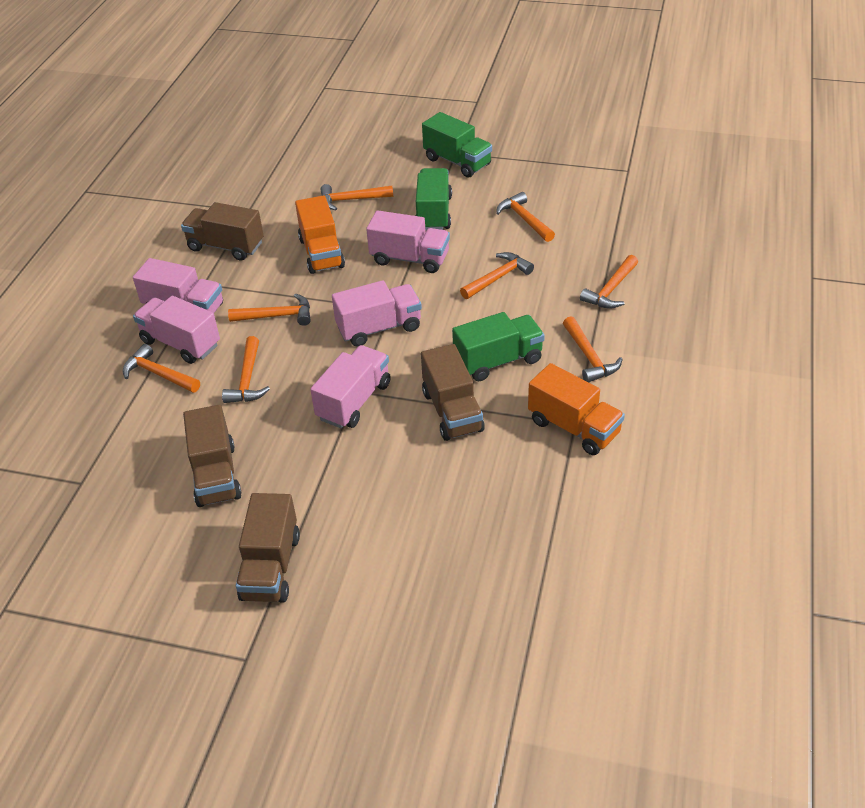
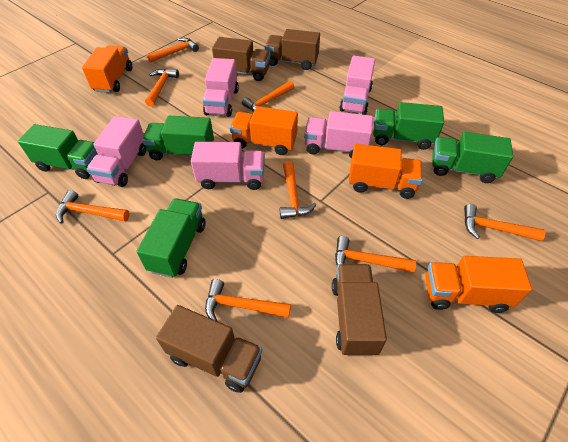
green truck: [416,168,452,231] [422,112,492,178] [452,312,545,381] = 3 -> [18,124,98,179] [136,198,205,278] [142,116,214,160] [373,102,444,150] [432,132,513,183] = 5
orange truck: [295,195,345,274] [528,363,625,455] = 2 -> [82,45,132,93] [230,106,298,155] [349,144,423,199] [425,256,532,313] = 4

